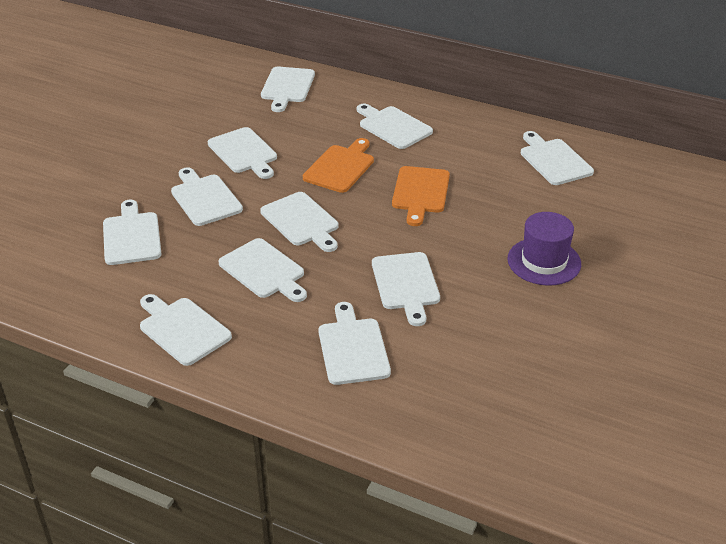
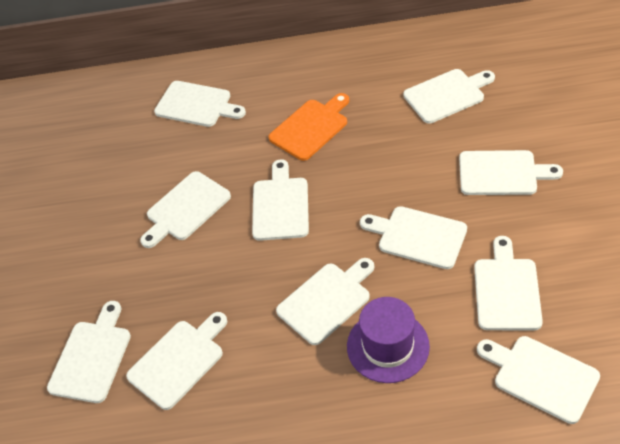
orange cutting board: [303,138,374,193] [392,166,450,226] = 2 -> [268,93,349,161] = 1

